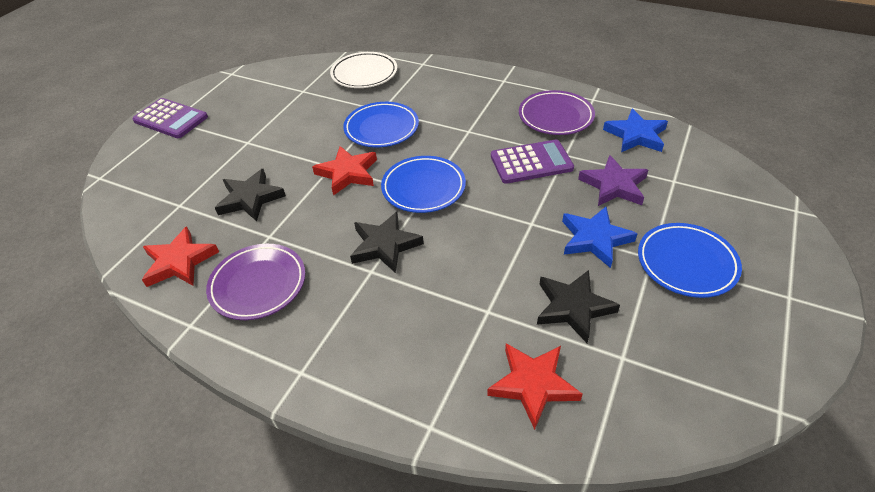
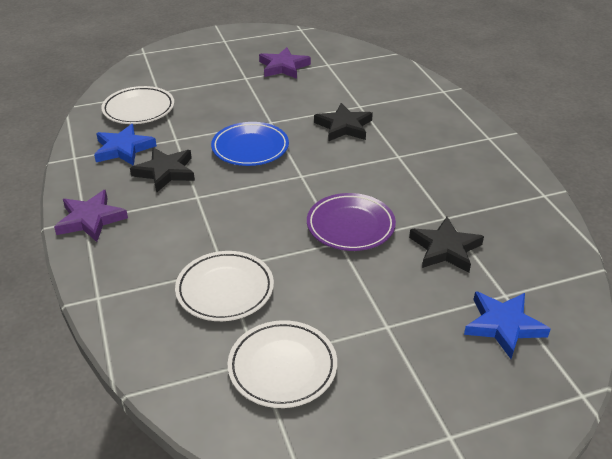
blue plate: [343,102,419,147] [381,156,466,213] [638,223,742,298] = 3 -> [211,122,289,166] = 1
purple calculator: [132,98,208,138] [491,139,574,184] = 2 -> none = 0
purple plate: [206,244,305,320] [519,90,595,135] = 2 -> [307,193,396,251] = 1
purple star: [578,155,648,206] = 1 -> [54,190,128,242] [259,47,311,79] = 2
red star: [142,227,219,287] [312,146,377,196] [487,343,583,430] = 3 -> none = 0
white plate: [330,52,397,88] = 1 -> [101,86,174,124] [175,251,274,321] [228,320,337,408] = 3

